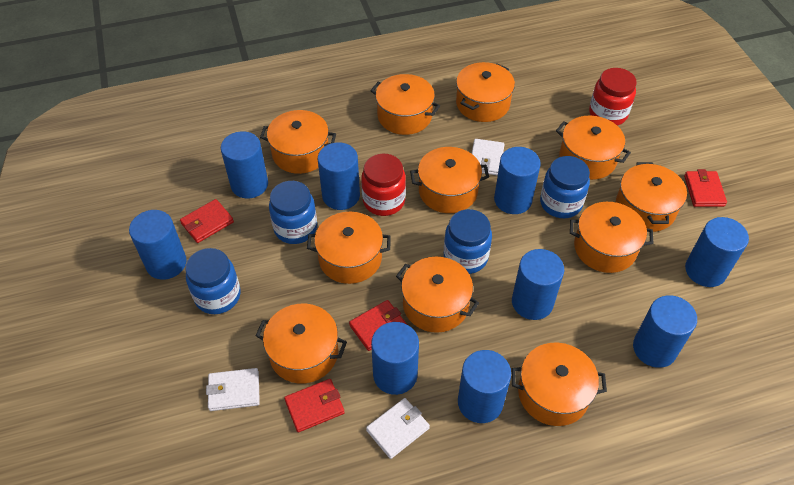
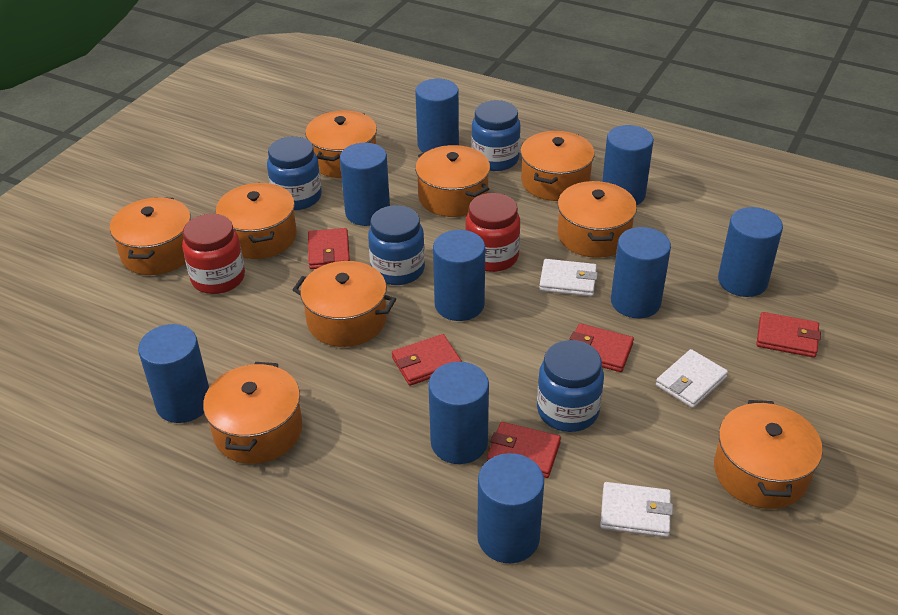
orange pot: [256,304,347,384] [260,110,336,174] [307,212,391,284] [371,74,440,135] [396,257,479,333] [410,147,489,213] [456,62,515,122] [511,342,607,426] [556,116,631,180] [570,202,653,273] [616,162,687,232] = 11 -> [110,197,191,275] [203,362,302,464] [216,183,297,259] [293,261,396,347] [305,111,377,178] [415,145,490,217] [520,131,594,201] [558,181,637,258] [714,400,823,509] = 9
red wallet: [180,199,234,243] [284,379,345,432] [349,300,407,351] [684,169,727,207] = 4 -> [308,228,350,269] [392,334,462,386] [487,422,561,478] [570,323,634,372] [756,312,821,358] = 5

